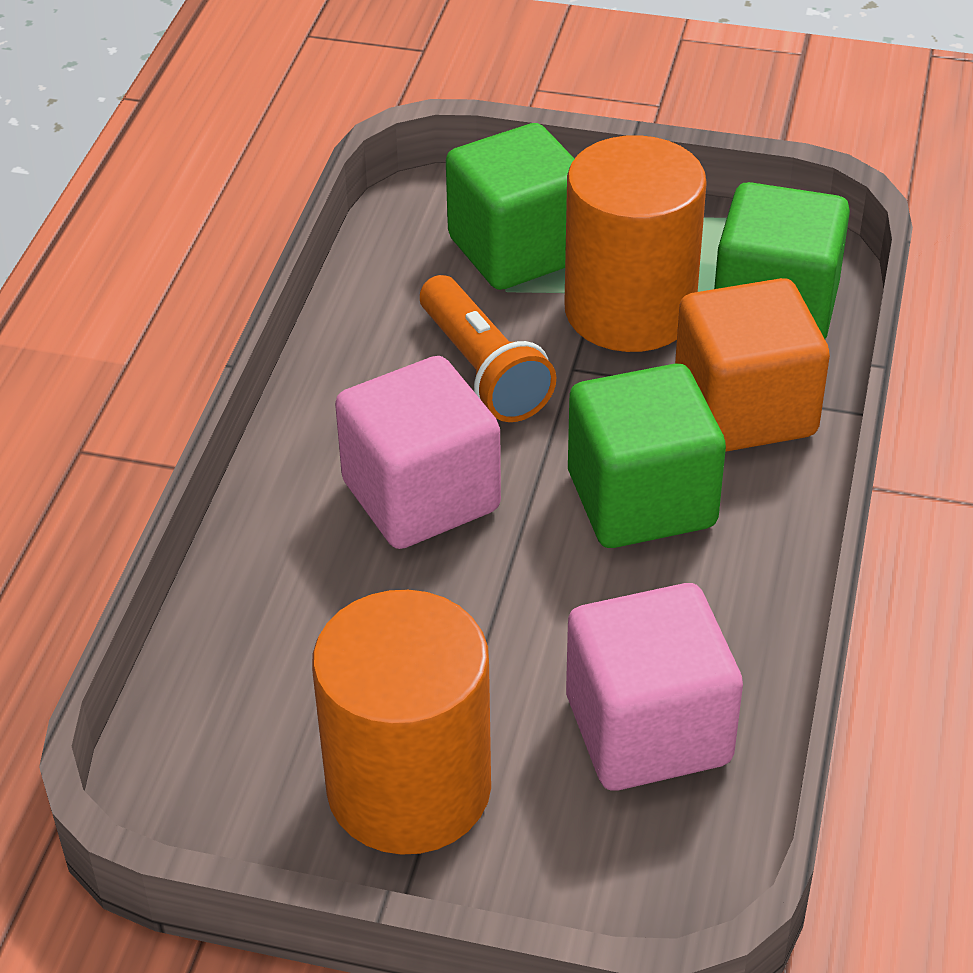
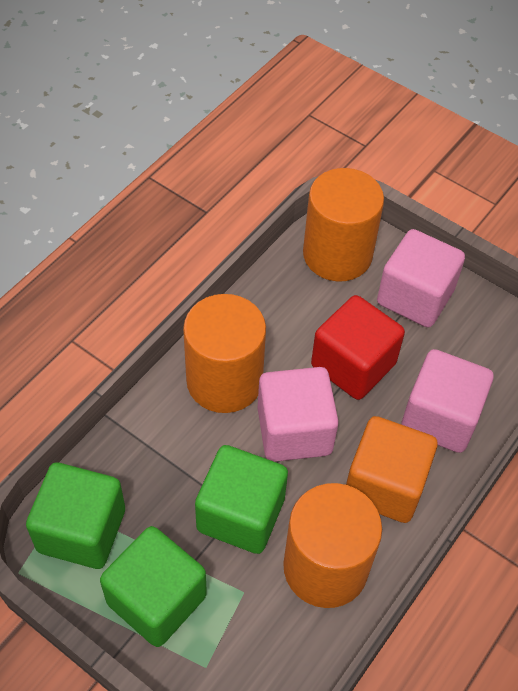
orange cylinder: [312,590,491,855] [564,135,707,352] = 2 -> [183,294,266,413] [283,483,382,608] [303,168,384,282] = 3
orange flashlight: [420,275,556,422] = 1 -> none = 0
pink cube: [335,356,501,549] [566,583,743,791] = 2 -> [258,367,339,462] [377,229,465,327] [401,349,494,453] = 3
red cube: none = 0 -> [311,295,405,400] = 1

